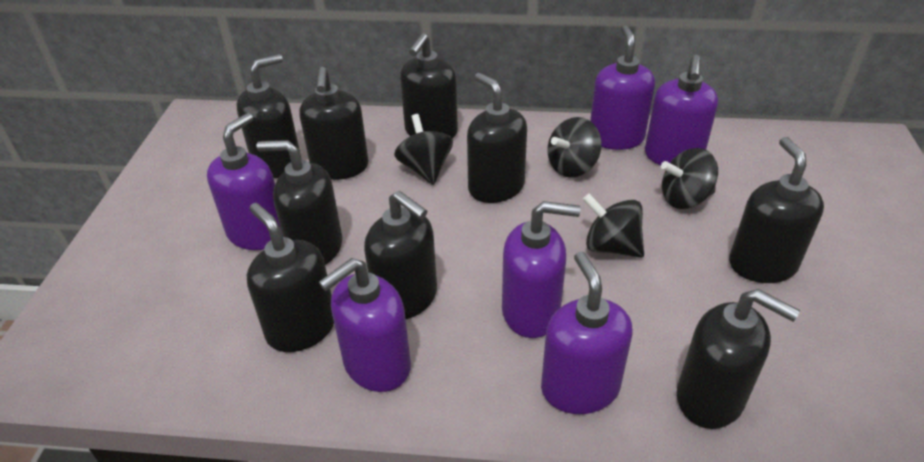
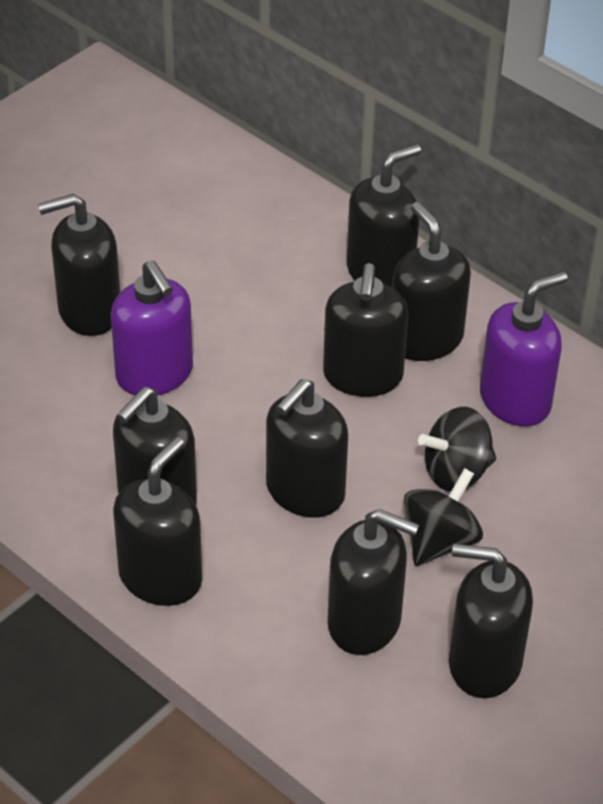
black spinning top: [394,114,453,185] [547,117,602,178] [583,194,644,258] [661,148,718,209] = 4 -> [404,468,483,566] [418,407,496,491] = 2
purple soap dispenser: [207,113,283,250] [319,258,411,392] [502,201,580,338] [541,251,632,414] [590,25,655,150] [645,55,718,165] = 6 -> [111,260,193,395] [480,271,568,426] = 2

